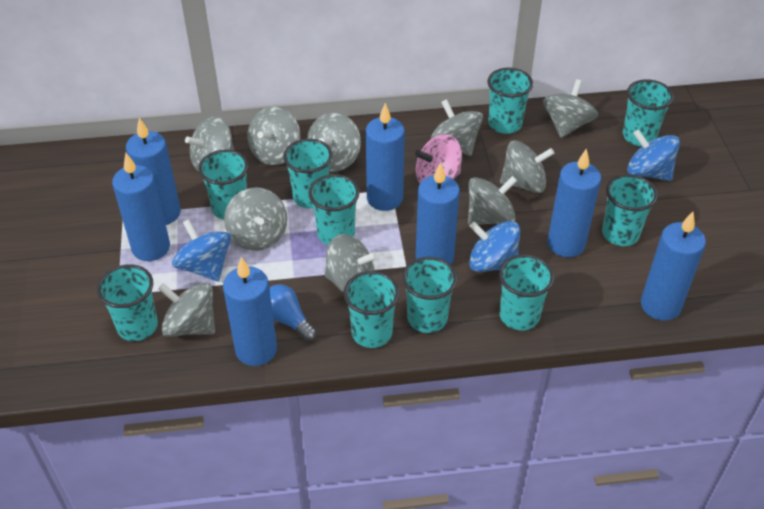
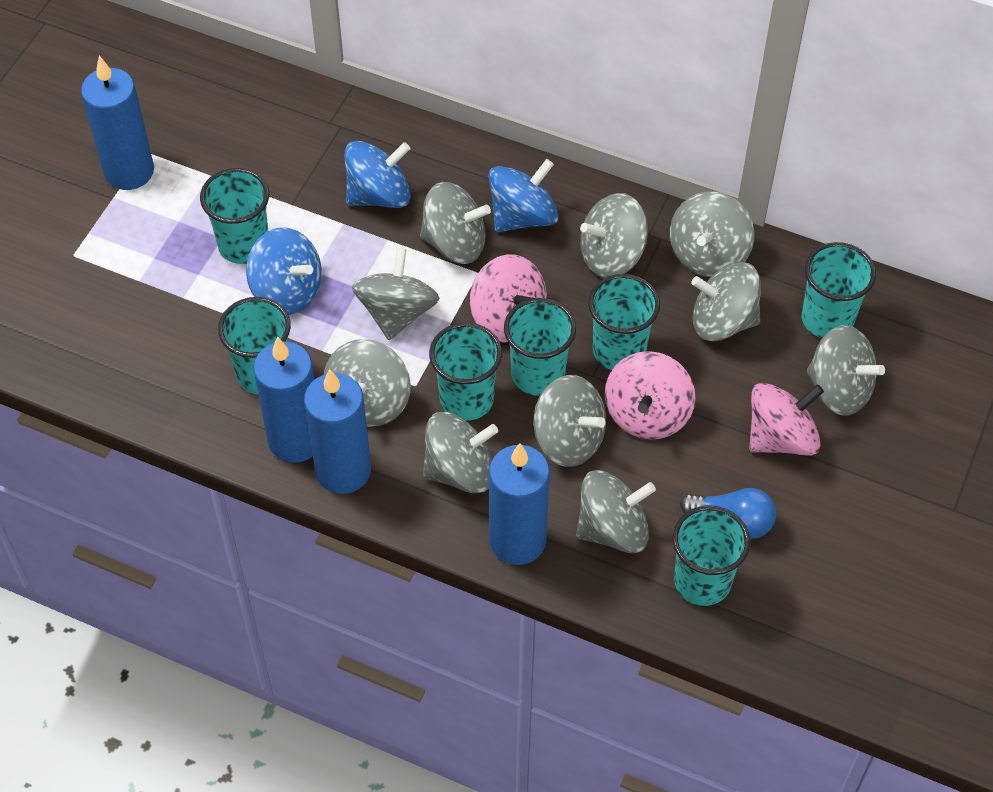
blue candle: [112,153,170,261] [126,118,181,225] [223,257,277,366] [366,103,405,211] [416,162,460,264] [547,148,601,257] [641,212,706,321] = 7 -> [81,56,154,190] [253,337,315,463] [304,369,371,494] [489,443,550,565] = 4
pink spinning top: [415,134,462,184] = 1 -> [470,254,547,342] [605,351,695,439] [749,383,824,456] = 3
turquoise cup: [97,265,158,341] [198,149,248,220] [283,139,332,209] [308,174,360,245] [344,271,400,348] [402,257,458,333] [487,68,533,134] [499,254,554,331] [602,174,658,246] [622,79,674,146] = 10 -> [200,168,269,264] [218,297,291,394] [429,323,502,421] [504,298,576,396] [588,274,660,370] [673,505,750,606] [802,242,876,338] = 7

